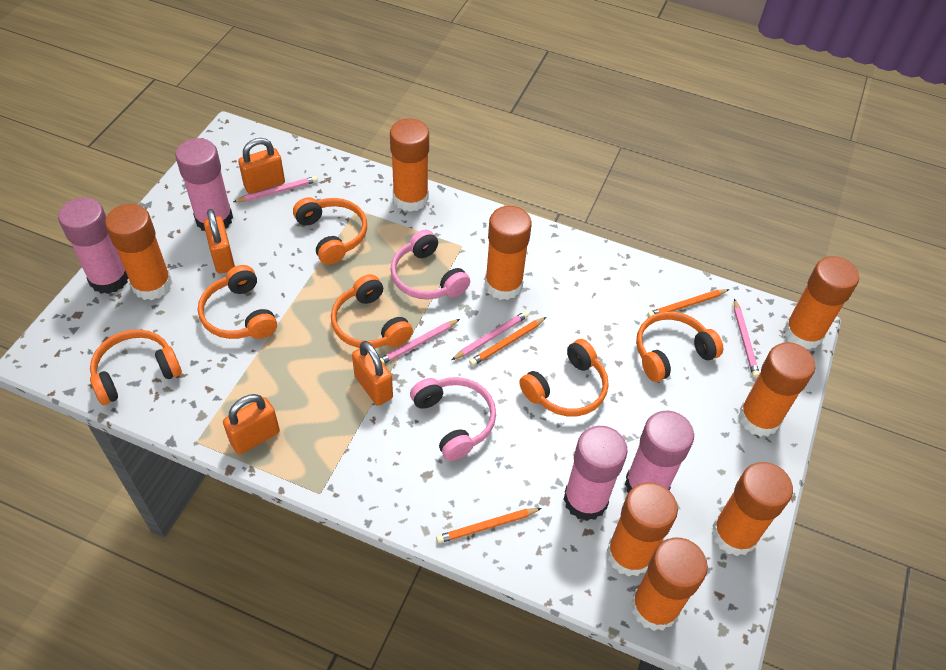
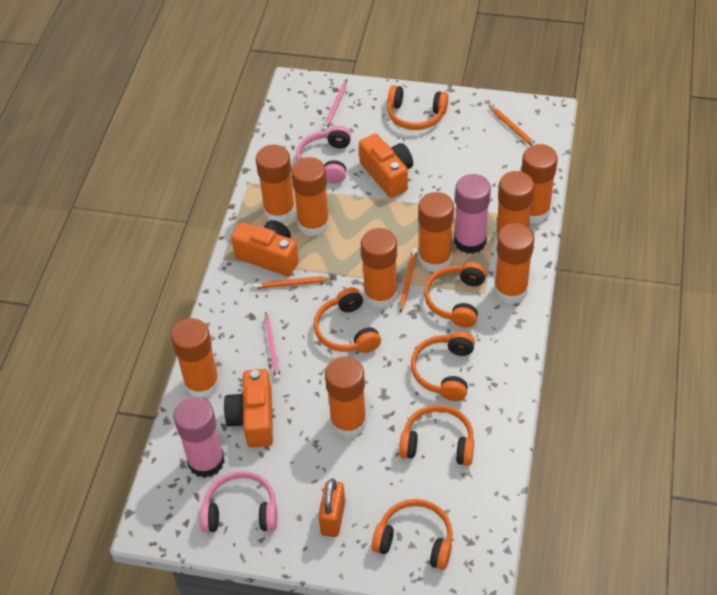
orange camera: none = 0 -> [224,369,273,448] [231,220,299,276] [359,134,413,198] = 3
orange glue stick: [105,204,172,300] [390,118,429,212] [485,206,532,300] [607,482,678,577] [631,538,708,631] [712,462,793,556] [738,342,815,437] [784,256,859,350] = 8 -> [171,318,220,398] [256,145,296,222] [291,157,330,237] [325,357,367,438] [361,228,398,309] [418,192,454,272] [494,223,534,304] [495,171,534,242] [522,144,558,224] = 9
orange padlock: [204,209,235,273] [223,394,280,454] [238,138,285,194] [352,341,393,406] = 4 -> [318,478,345,537] = 1
pink glue stick: [58,197,128,294] [176,138,233,231] [563,426,628,521] [625,411,694,493] = 4 -> [174,397,225,478] [454,174,491,254] = 2
pink pencil: [233,176,318,202] [380,319,460,364] [452,311,529,360] [734,299,759,378] = 4 -> [264,313,281,381] [322,81,347,131] = 2

